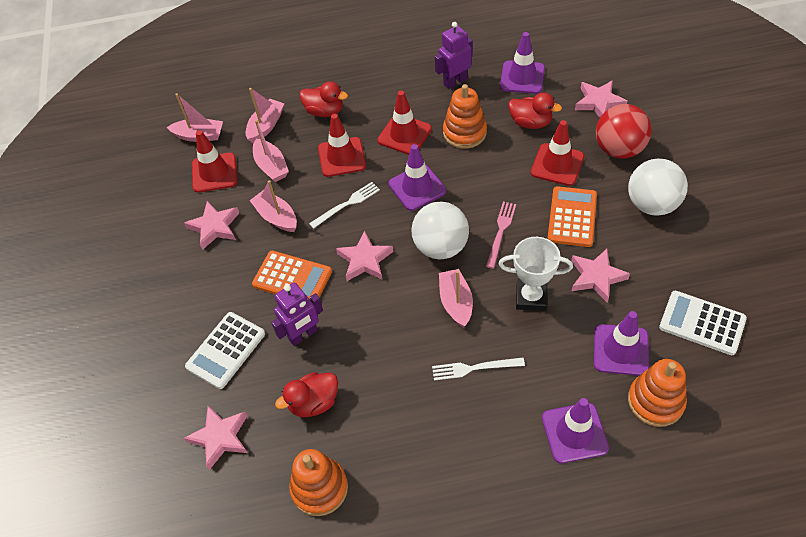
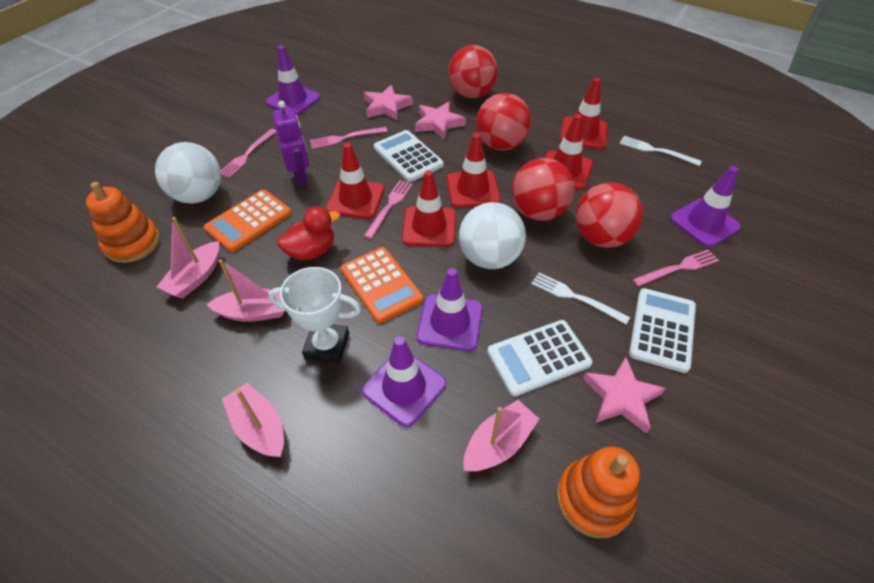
orange stacking toy: [289,449,348,516] [443,84,487,149] [628,359,687,427] = 3 -> [86,182,160,263] [557,446,640,538] = 2
pink boat: [166,93,223,142] [245,88,284,143] [249,180,297,232] [253,120,289,182] [439,269,473,328] = 5 -> [157,217,219,299] [206,259,285,322] [222,383,284,457] [464,400,539,472] = 4
pink fork: [486,202,516,269] = 1 -> [221,129,276,178] [310,127,387,149] [364,180,413,239] [632,250,719,287] = 4
pink star: [184,201,239,250] [184,406,247,470] [336,231,393,281] [571,249,630,303] [575,80,628,118] = 5 -> [364,85,413,121] [415,102,466,139] [583,357,666,433] = 3
purple robot: [271,282,323,346] [435,22,473,89] = 2 -> [273,100,309,187] = 1
red ball: [596,104,651,158] = 1 -> [448,45,498,98] [476,93,532,150] [512,158,575,221] [575,182,643,248] = 4
red duck: [275,372,338,417] [300,81,348,117] [508,92,562,129] = 3 -> [277,206,340,261] = 1
red traffic cone: [192,130,237,193] [318,114,366,177] [377,91,432,155] [531,120,584,186] = 4 -> [326,143,384,219] [402,170,456,247] [447,133,501,208] [545,114,593,190] [560,78,607,149] = 5
white calculator: [185,312,265,389] [659,291,747,355] = 2 -> [374,130,444,182] [487,320,593,396] [629,288,696,373] = 3

